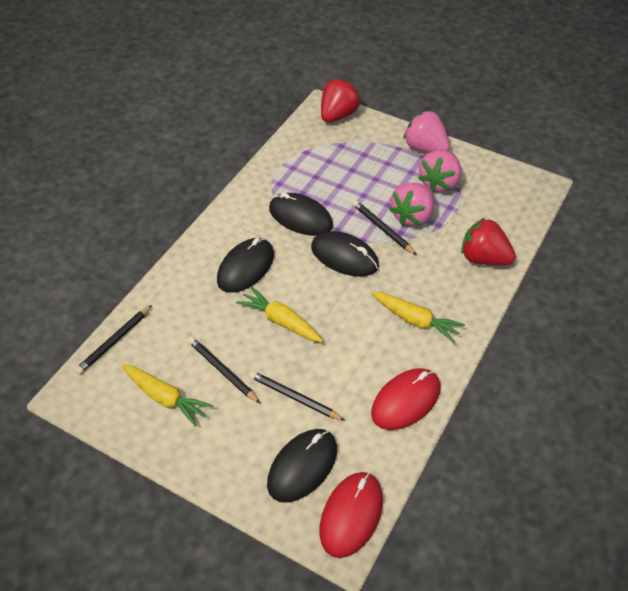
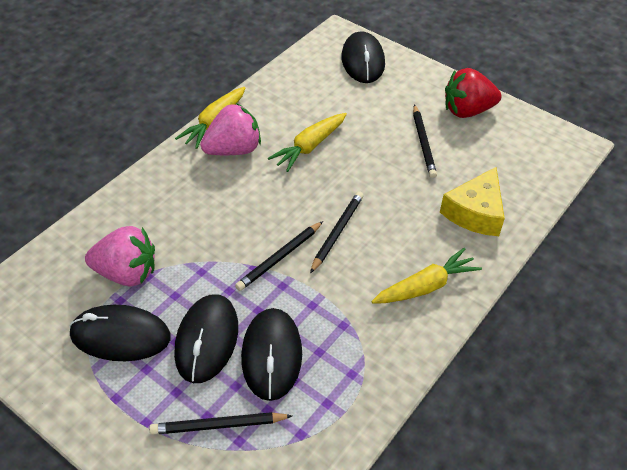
pink strawberry: [389,183,434,226] [403,111,450,153] [418,150,461,193] = 3 -> [85,226,155,287] [200,103,261,155] = 2
red mouse: [319,472,383,558] [371,368,440,430] = 2 -> none = 0
red strawberry: [321,79,360,123] [461,218,516,266] = 2 -> [445,68,501,118] = 1
yellow cheese: none = 0 -> [440,167,505,236] = 1

